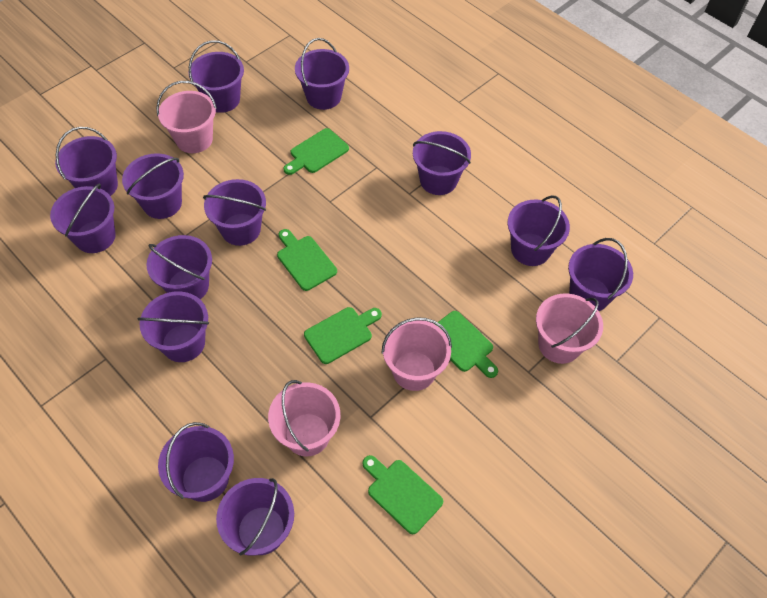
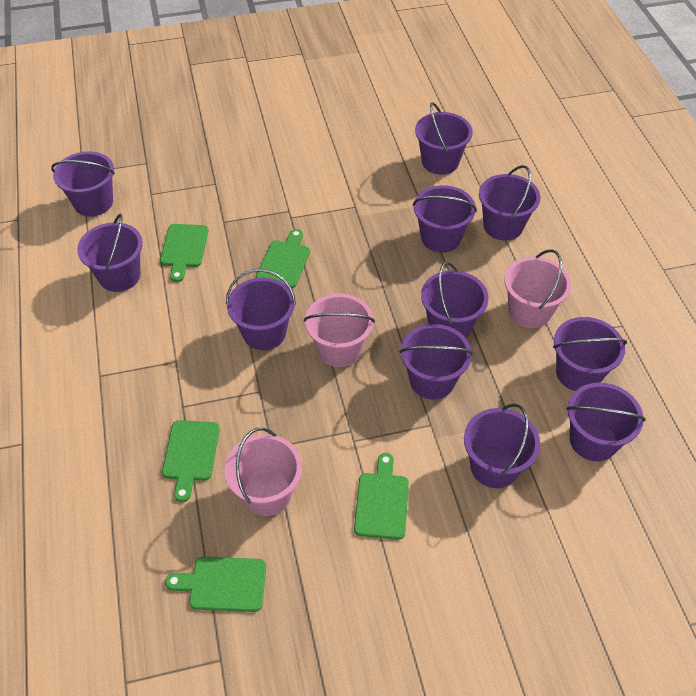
pink bucket: [156,81,217,153] [268,380,340,456] [381,317,452,391] [536,293,603,364] = 4 -> [224,428,302,516] [304,294,375,367] [504,249,571,328] = 3
purple bucket: [50,184,116,253] [55,127,118,196] [122,153,184,219] [138,291,209,362] [146,235,212,299] [158,422,234,502] [189,40,244,113] [203,179,266,246] [216,478,294,556] [295,38,349,110] [413,131,471,195] [508,195,570,266] [568,238,633,311] = 13 -> [51,151,115,217] [77,214,143,292] [226,269,296,350] [400,324,473,400] [413,185,477,253] [415,102,473,175] [421,262,489,338] [464,404,540,488] [479,165,540,241] [553,317,627,391] [566,383,646,461] = 11

